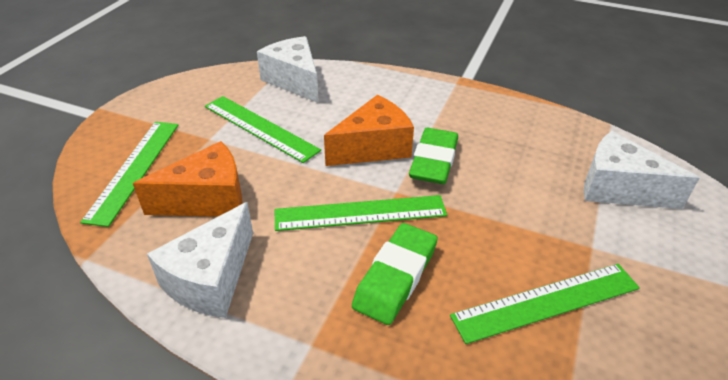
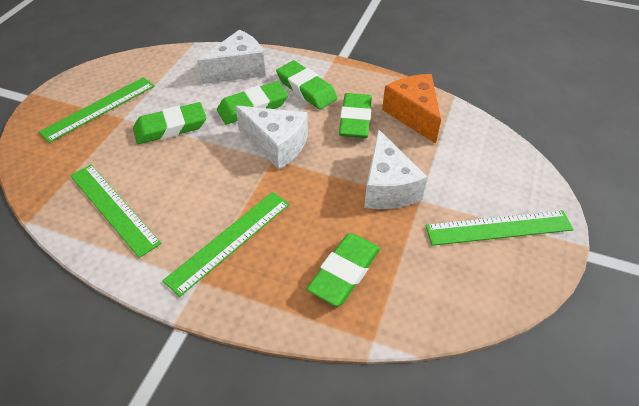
green eraser: [352,223,438,325] [409,128,458,184] = 2 -> [133,102,206,144] [217,81,288,124] [276,61,338,109] [307,233,380,306] [339,93,372,138] = 5
orange cheese: [133,141,243,217] [324,95,414,166] = 2 -> [382,74,441,144] = 1

